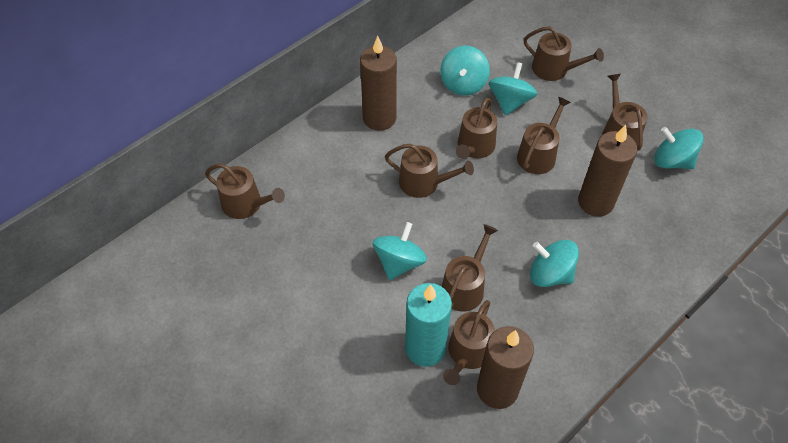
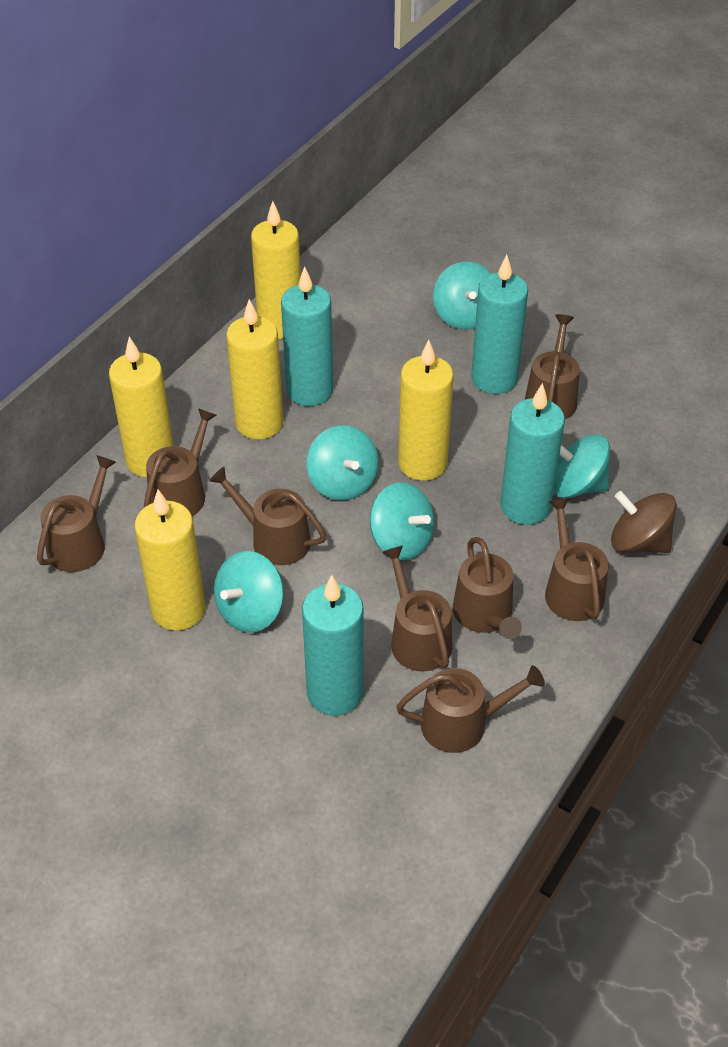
brown candle: [360,36,397,131] [477,326,534,409] [578,125,637,217] = 3 -> none = 0
brown spinning top: none = 0 -> [611,491,677,553] = 1
turquoise candle: [405,283,452,367] = 1 -> [281,266,333,406] [302,575,364,716] [471,255,528,394] [500,383,565,525] = 4
yellow candle: none = 0 -> [109,336,174,477] [134,490,205,631] [226,299,283,440] [251,201,301,339] [398,340,454,481] = 5

